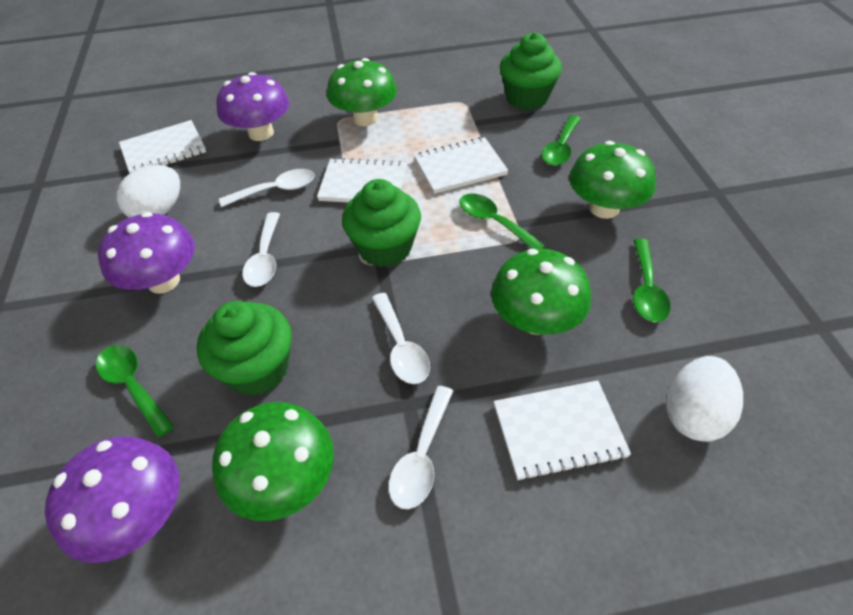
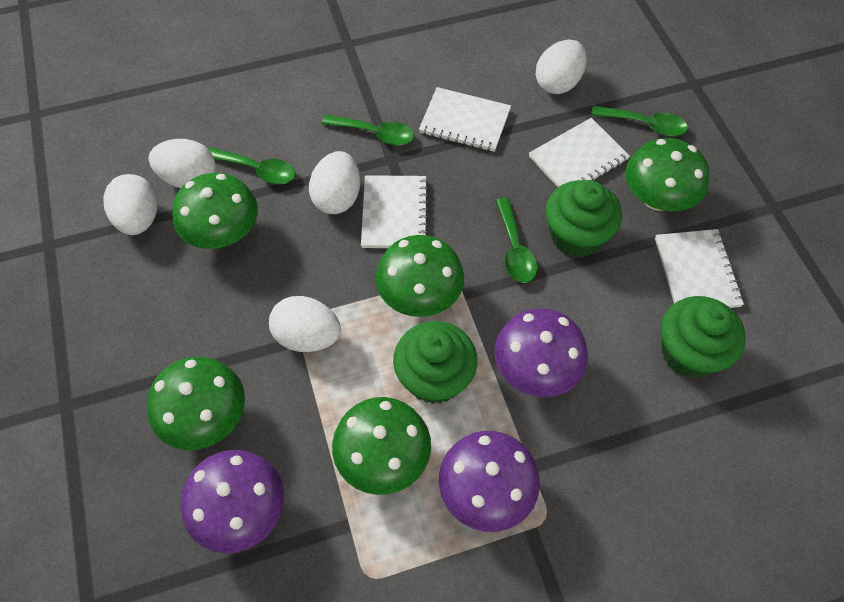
green mushroom: [212,402,334,521] [327,58,397,126] [491,249,591,335] [570,141,656,219] = 4 -> [147,357,245,450] [172,173,258,249] [332,397,431,495] [376,235,464,317] [626,138,710,211] = 5
white egg: [116,165,180,218] [666,356,743,442] = 2 -> [103,174,158,235] [149,139,216,188] [269,296,341,352] [309,151,360,214] [535,39,587,94] = 5
white spoon: [219,169,315,207] [242,212,280,287] [372,293,430,384] [389,386,453,509] = 4 -> none = 0

